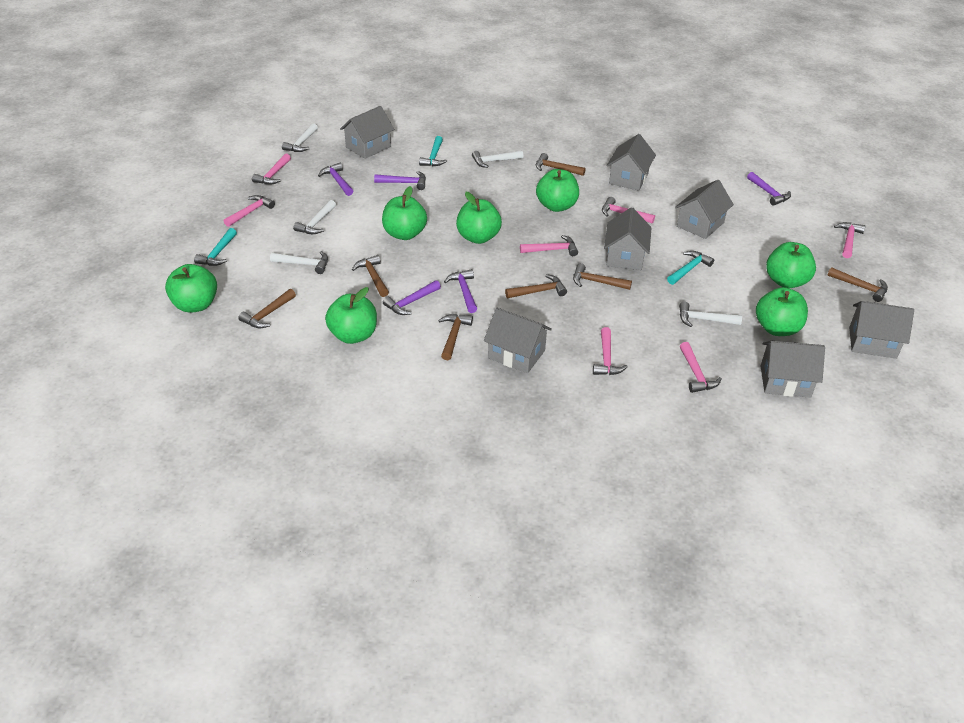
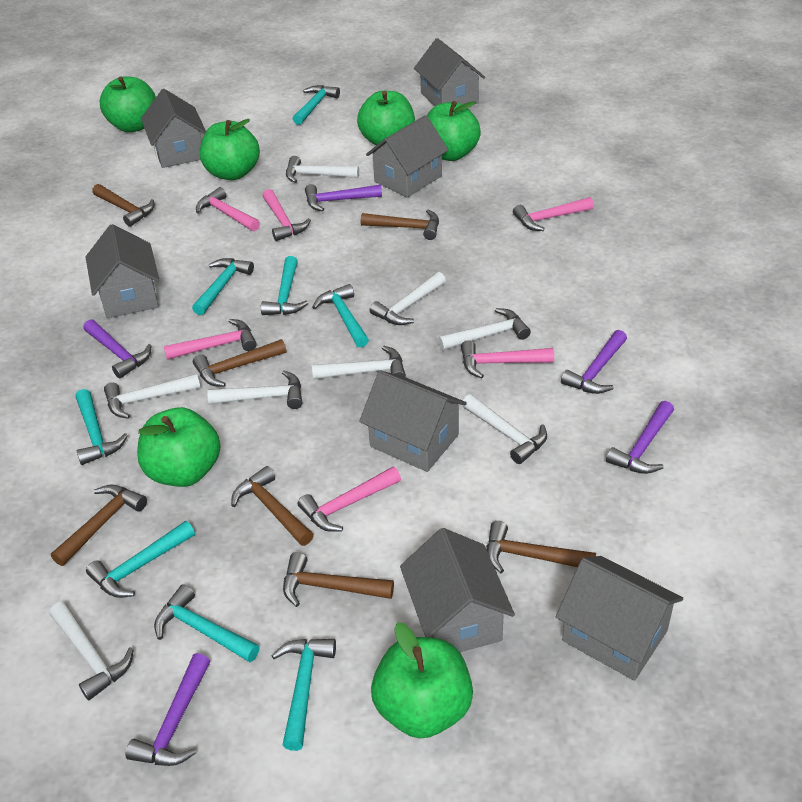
green apple: [165,264,217,313] [325,287,377,344] [382,186,427,240] [456,192,502,244] [536,169,579,212] [756,287,808,336] [766,242,816,288] = 7 -> [100,76,156,132] [137,407,221,487] [200,119,260,180] [357,91,415,145] [371,622,473,739] [427,101,481,161] = 6
pink hammer: [224,195,275,227] [252,154,291,185] [520,235,578,256] [593,327,628,375] [602,197,655,224] [680,342,722,393] [834,222,866,258] = 7 -> [164,319,257,360] [196,187,260,231] [262,189,311,241] [298,467,401,532] [461,340,554,379] [513,197,594,231] = 6
turquoise hammer: [194,228,237,266] [419,136,447,166] [667,251,714,285] = 3 -> [76,389,128,465] [86,521,195,598] [154,584,260,662] [192,258,254,315] [261,256,308,315] [271,639,336,751] [293,85,340,125] [312,284,369,347] = 8
white hammer: [270,251,328,274] [282,123,318,152] [293,200,336,234] [472,150,523,168] [679,302,742,327] = 5 -> [50,602,134,701] [104,374,201,419] [207,370,302,409] [286,156,359,183] [312,345,406,380] [370,272,446,325] [438,308,531,350] [462,394,547,464] = 8

